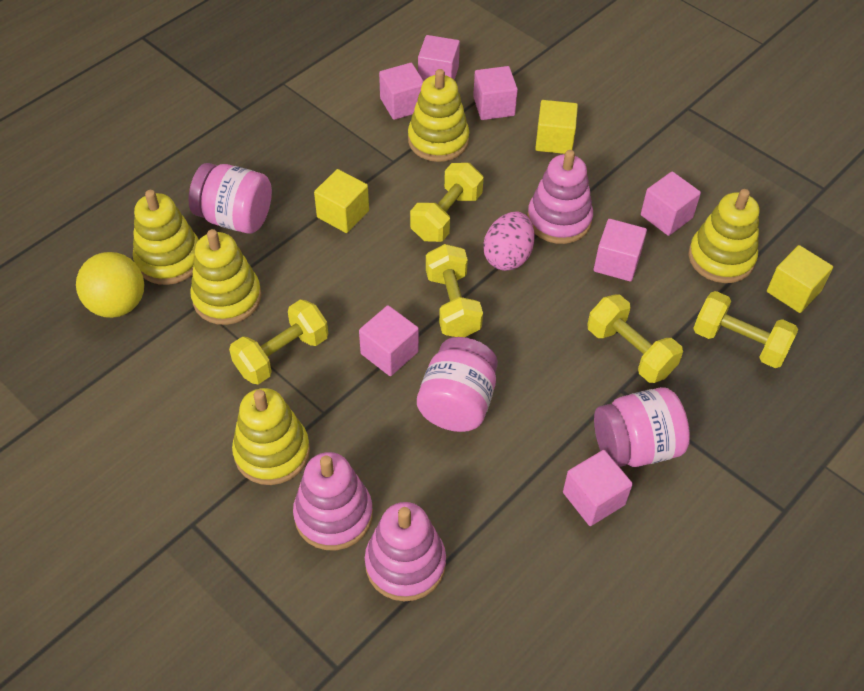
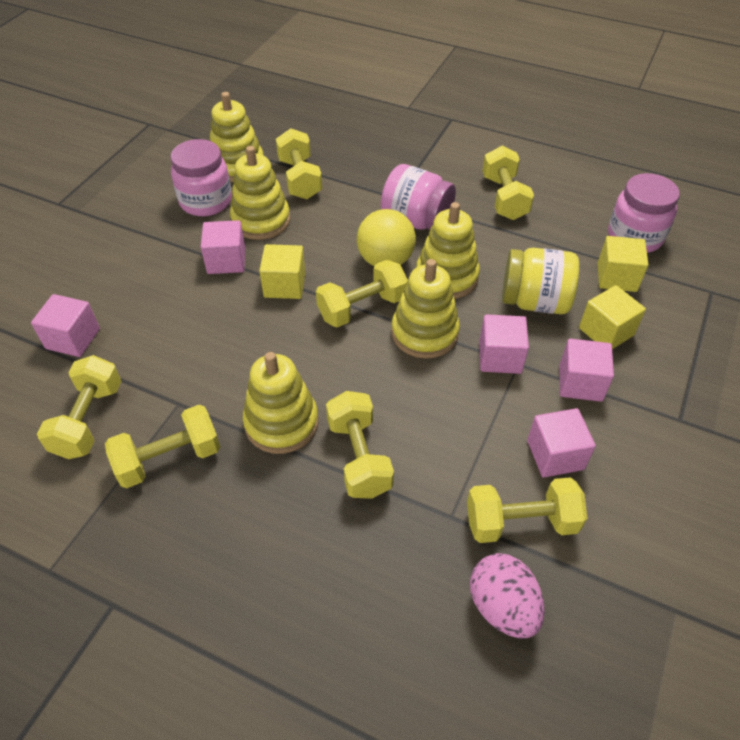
pink cube: [359,305,419,376] [379,63,424,120] [418,35,460,81] [473,66,518,120] [563,450,633,526] [594,219,647,282] [641,171,701,236] = 7 -> [31,294,100,357] [201,220,245,274] [479,314,529,374] [527,408,596,477] [560,339,614,402] = 5
pink stacking toy: [293,452,373,550] [365,502,446,601] [527,150,593,244] = 3 -> none = 0
yellow dumbbell: [229,299,328,384] [410,163,484,242] [426,244,483,337] [587,294,683,383] [693,291,798,368] = 5 -> [37,355,122,459] [105,405,220,488] [276,128,322,199] [316,260,408,327] [326,391,394,499] [467,477,587,543] [482,146,534,220] = 7
yellow jar: none = 0 -> [502,248,579,314] = 1

